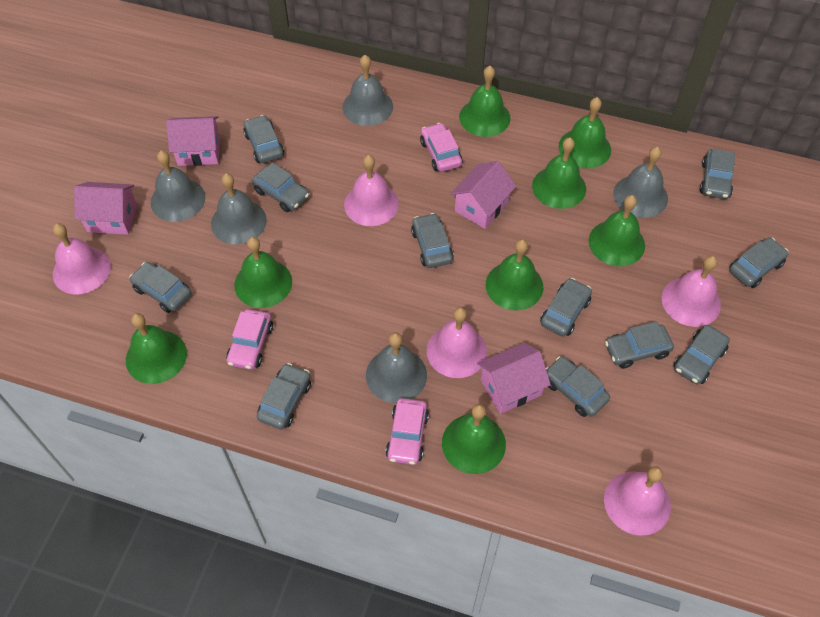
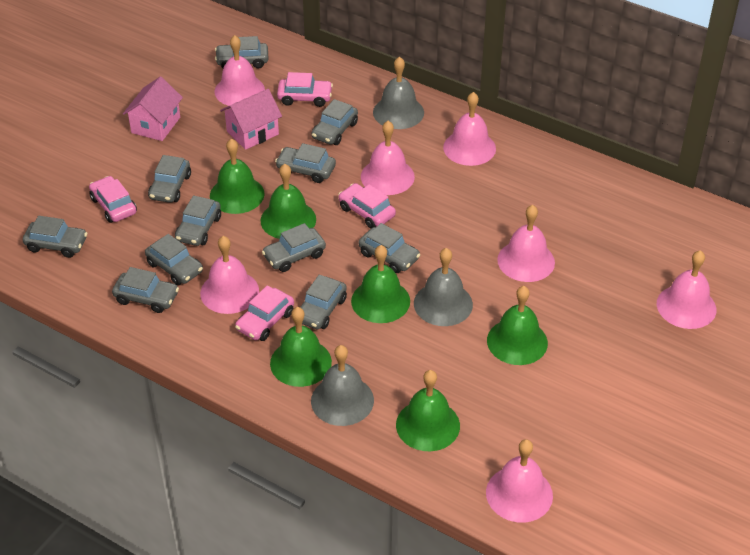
green bell: [126,313,187,384] [234,237,292,308] [442,404,506,474] [459,66,510,137] [486,239,543,310] [532,138,586,209] [559,97,611,168] [589,195,645,266] = 8 -> [210,139,265,214] [261,164,316,239] [270,307,332,387] [351,245,410,323] [396,370,460,451] [487,286,548,365] = 6
grey bell: [151,151,205,222] [211,173,267,245] [343,55,393,126] [366,332,427,403] [613,147,668,218] = 5 -> [311,345,374,426] [373,57,424,129] [414,248,473,326] = 3
pink bell: [53,223,111,294] [344,155,399,226] [426,307,487,378] [604,466,671,536] [662,256,721,327] = 5 -> [200,236,259,314] [214,35,265,106] [361,121,415,195] [443,92,496,166] [486,439,553,523] [497,205,555,282] [657,250,716,329] = 7
pink car: [226,309,273,370] [386,398,429,465] [420,123,462,172] = 3 -> [89,176,137,223] [235,286,294,341] [277,72,333,107] [338,183,396,228] = 4
pink house: [74,182,137,235] [166,116,220,166] [450,161,516,229] [477,343,551,414] = 4 -> [123,76,183,141] [220,89,282,150] = 2

